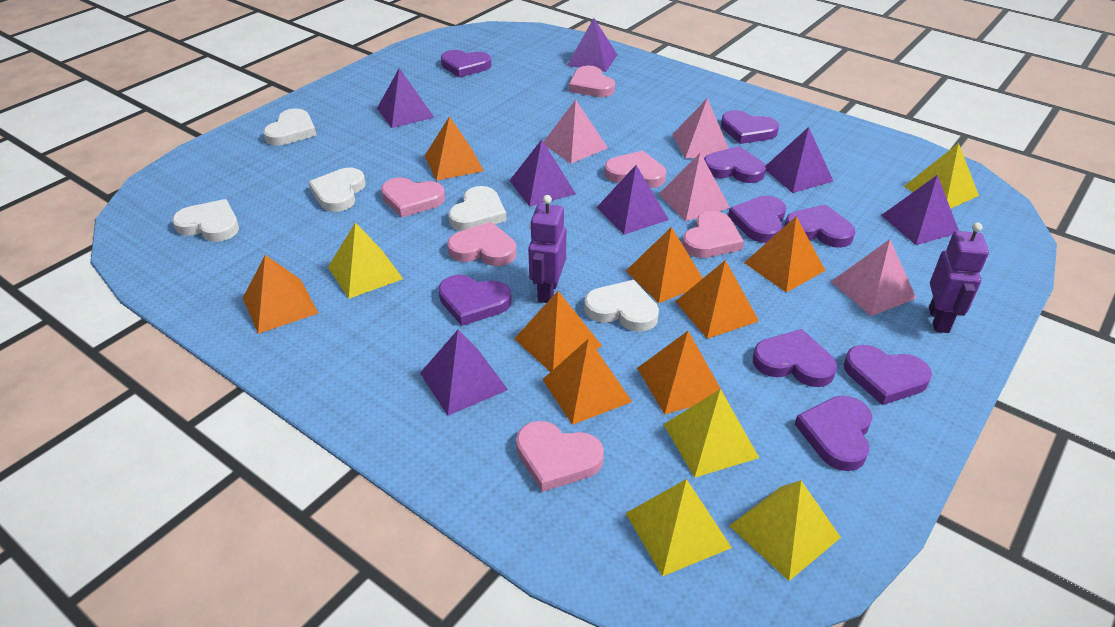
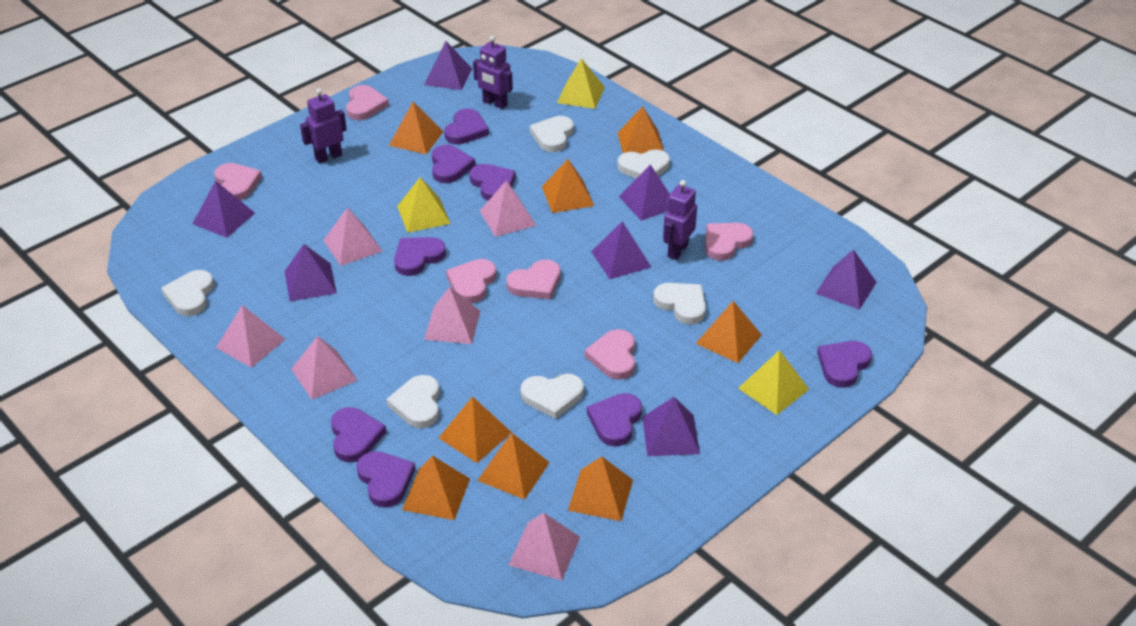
pink pyramid: [544,99,608,164] [659,153,730,221] [672,98,729,159] [831,239,916,316] = 4 -> [216,305,285,368] [291,336,358,400] [324,208,383,266] [424,287,480,344] [480,180,537,237] [509,513,580,581] = 6
purple heart: [438,275,512,326] [441,50,491,78] [704,146,766,183] [721,110,779,144] [728,196,786,243] [753,329,837,387] [784,204,855,248] [795,396,872,471] [844,345,932,405] = 9 -> [331,407,386,462] [356,451,415,508] [394,237,446,276] [432,145,475,183] [444,109,489,144] [469,164,516,201] [587,393,642,446] [817,341,872,388] = 8
purple robot: [528,195,566,303] [929,222,989,333] = 2 -> [300,88,347,164] [473,36,513,109] [663,180,697,260] = 3
white heart: [172,199,239,242] [263,108,317,146] [308,168,366,212] [448,186,507,231] [584,280,659,332] = 5 -> [161,270,214,316] [386,375,440,428] [520,374,584,419] [530,116,574,152] [618,149,670,178] [653,283,706,324] = 6
yellow pyramid: [328,223,403,299] [626,479,732,576] [663,389,759,478] [729,480,841,581] [904,143,979,209] = 5 -> [397,177,451,233] [557,58,605,109] [738,350,809,415] = 3

